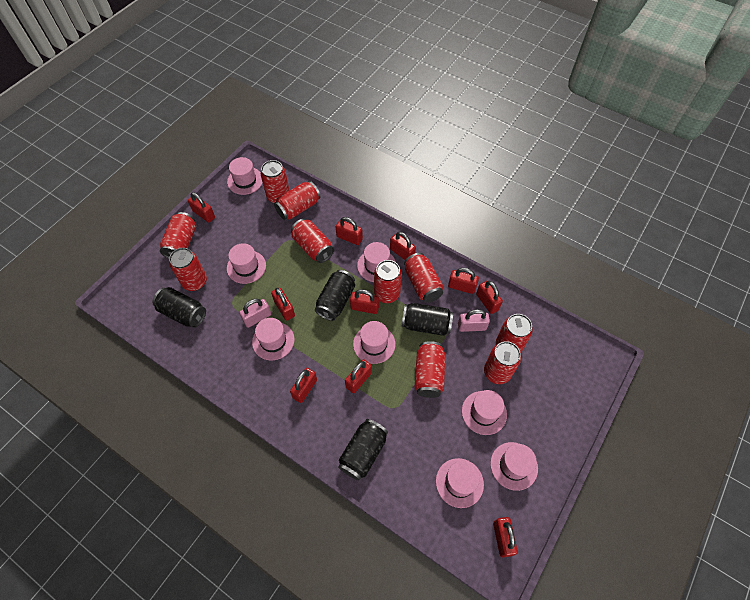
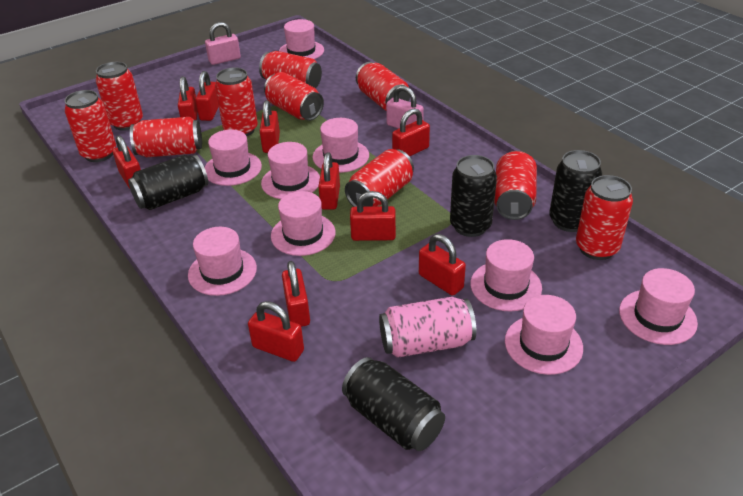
pink can: none = 0 -> [379,297,476,358] = 1
pink hat: [227,157,263,195] [227,243,266,284] [252,318,295,360] [353,321,395,364] [357,242,396,282] [436,458,484,508] [462,390,507,435] [490,442,538,491] = 8 -> [188,227,257,296] [204,129,262,186] [261,142,320,199] [271,191,335,256] [279,19,324,59] [313,118,369,173] [470,239,542,311] [505,295,583,375] [619,268,698,345] = 9

